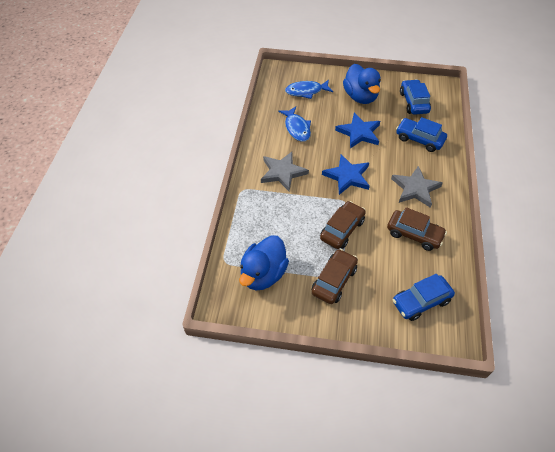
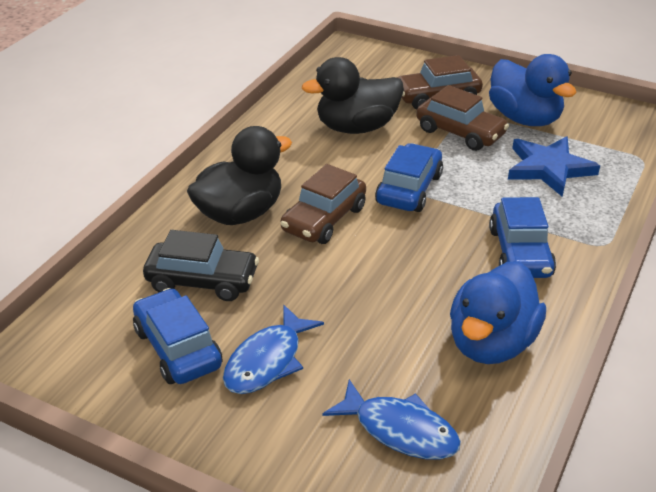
black car: none = 0 -> [143,230,259,301] = 1
black duck: none = 0 -> [187,126,292,225] [302,57,404,134] = 2
blue star: [322,154,370,195] [335,113,380,149] = 2 -> [508,136,600,197] = 1
grey star: [261,152,309,191] [391,166,443,208] = 2 -> none = 0

